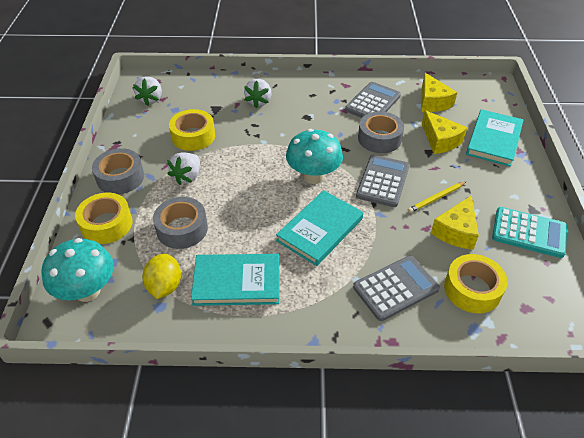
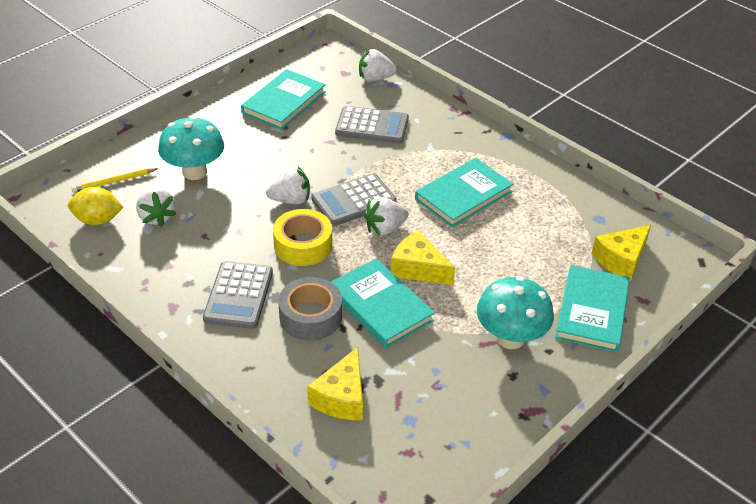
grey tape: [92,148,144,194] [153,197,208,249] [358,111,404,153] = 3 -> [278,277,342,340] = 1
turquoise book: [191,254,280,306] [276,190,363,266] [466,109,523,167] = 3 -> [241,69,326,130] [331,258,435,348] [415,158,513,228] [555,265,630,353] = 4
turquoise calculator: [492,207,567,258] = 1 -> none = 0
white strawberry: [133,76,162,106] [167,152,200,185] [244,79,272,108] = 3 -> [136,187,176,227] [266,166,310,204] [359,49,397,82] [364,197,409,236] = 4
yellow tape: [75,193,132,244] [169,109,215,151] [444,254,507,314] = 3 -> [273,209,332,266] = 1

